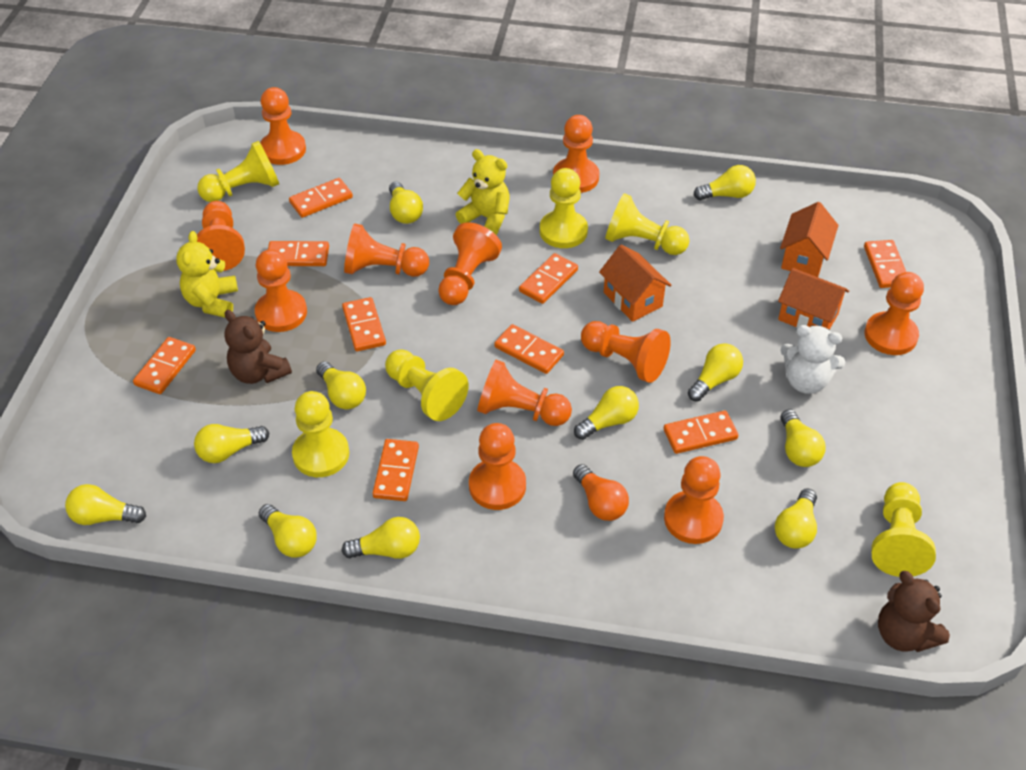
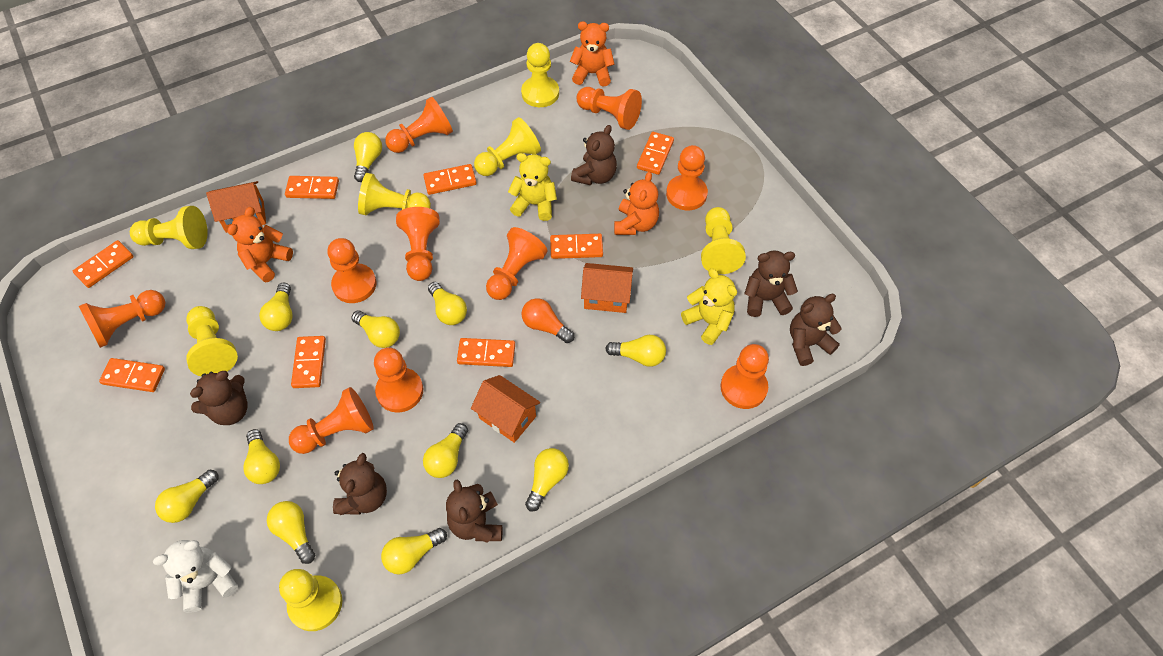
brown teddy bear: [224,310,292,384] [878,571,950,652] = 2 -> [190,371,248,425] [333,453,387,515] [446,479,503,543] [571,125,617,185] [744,251,798,317] [790,294,841,366] = 6
orange domino: [133,337,196,394] [268,241,329,266] [289,178,353,218] [342,297,386,351] [372,439,419,501] [494,324,564,374] [519,253,578,304] [664,411,738,454] [864,240,906,288] = 9 -> [73,240,134,288] [99,358,165,392] [285,176,339,199] [291,336,326,388] [423,164,477,195] [457,338,515,367] [550,234,603,259] [637,132,674,175] = 8
orange pawn: [197,201,245,271] [255,249,307,332] [260,87,306,165] [344,223,429,277] [438,222,502,305] [469,423,526,510] [477,360,572,426] [553,115,600,193] [581,321,671,383] [664,456,724,544] [865,272,924,355] = 11 -> [79,290,165,348] [289,387,374,454] [327,238,377,303] [374,348,423,412] [385,97,453,153] [396,207,440,281] [486,227,548,300] [577,87,642,130] [666,145,708,211] [720,344,769,409] = 10
orange teddy bear: none = 0 -> [228,207,293,282] [570,21,615,86] [614,172,659,235] = 3
yellow pawn: [197,141,279,202] [292,391,349,477] [385,349,469,421] [540,168,588,248] [605,193,690,255] [872,482,936,577] = 6 -> [130,206,208,249] [186,306,238,377] [279,569,342,631] [358,173,431,215] [474,117,541,176] [521,43,559,107] [701,207,746,274] = 7

